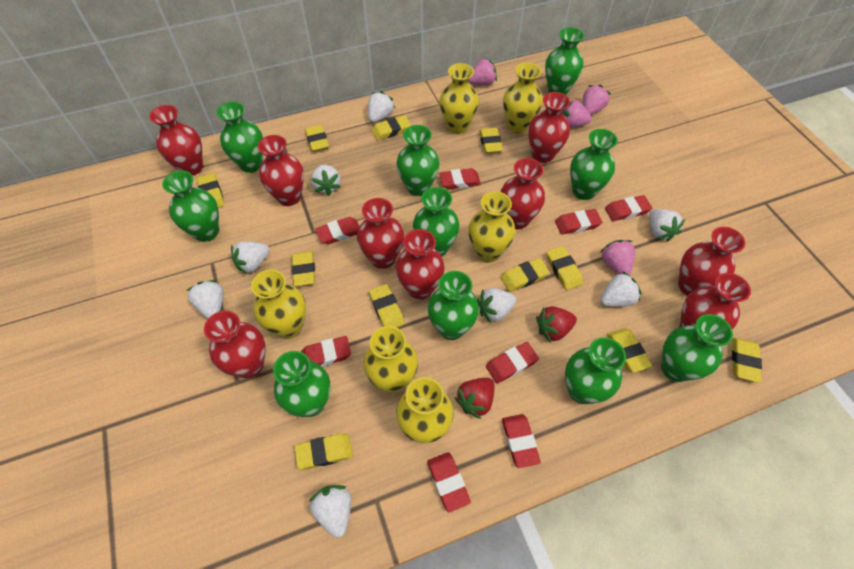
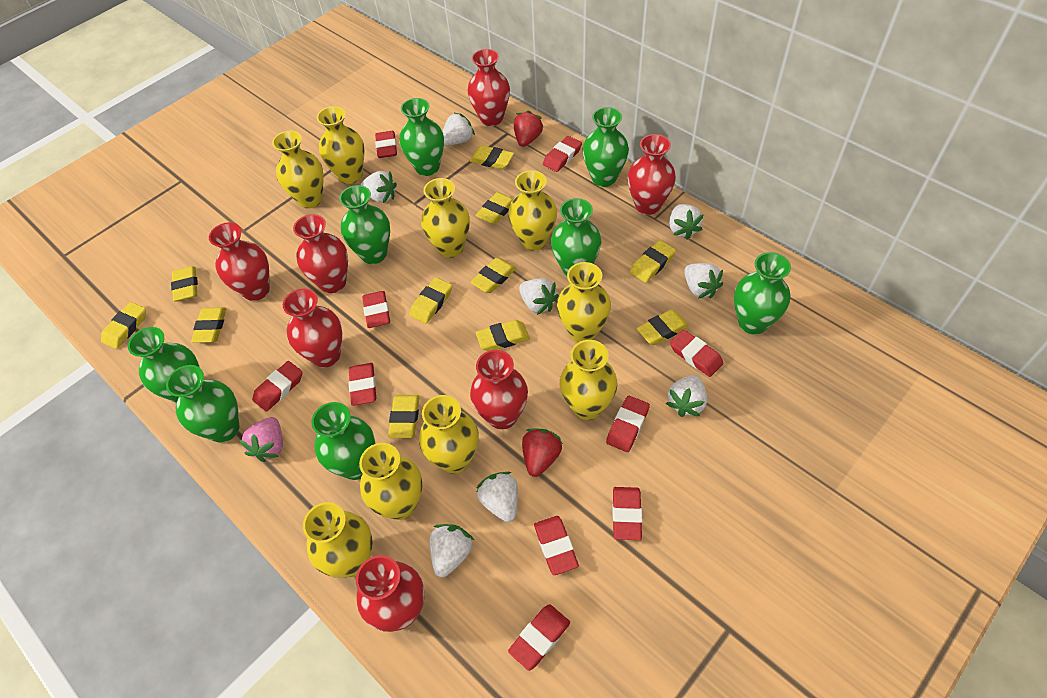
green vase: [162,171,219,242] [217,102,263,173] [273,351,331,417] [396,125,440,196] [413,187,460,257] [428,271,479,340] [545,27,584,95] [565,337,626,404] [570,129,618,200] [661,314,733,382] = 10 -> [128,327,200,403] [166,365,240,443] [311,402,375,480] [339,185,390,264] [399,98,444,176] [551,198,601,276] [583,107,629,187] [734,252,791,335] = 8
pink strawberry: [468,58,497,85] [562,100,592,127] [583,85,611,115] [600,240,635,275] = 4 -> [239,417,283,462] = 1
red eraser: [301,336,351,367] [315,217,360,244] [427,452,471,512] [439,168,481,189] [486,342,539,383] [502,414,541,468] [555,209,602,235] [605,195,652,221] = 8 -> [252,361,303,412] [349,363,376,406] [362,291,390,328] [375,131,397,158] [508,604,570,671] [534,516,579,575] [543,136,582,172] [606,396,650,452] [612,487,642,540] [670,330,723,377] = 10
red vase: [149,105,203,176] [204,310,266,379] [258,135,304,206] [357,198,404,269] [395,229,445,300] [500,158,545,229] [528,92,570,163] [678,227,745,296] [680,273,751,329] = 9 -> [209,222,270,301] [283,288,342,368] [293,214,348,293] [356,555,425,632] [468,49,510,126] [470,350,528,430] [627,134,676,215] = 7
yellow vase: [251,269,306,339] [364,326,418,393] [396,377,454,443] [439,63,479,134] [468,191,515,263] [503,62,543,133] = 6 -> [272,131,324,208] [303,502,373,578] [317,106,365,184] [359,443,422,520] [419,395,479,474] [421,178,470,258] [508,170,557,251] [557,262,611,342] [560,340,618,420] = 9

